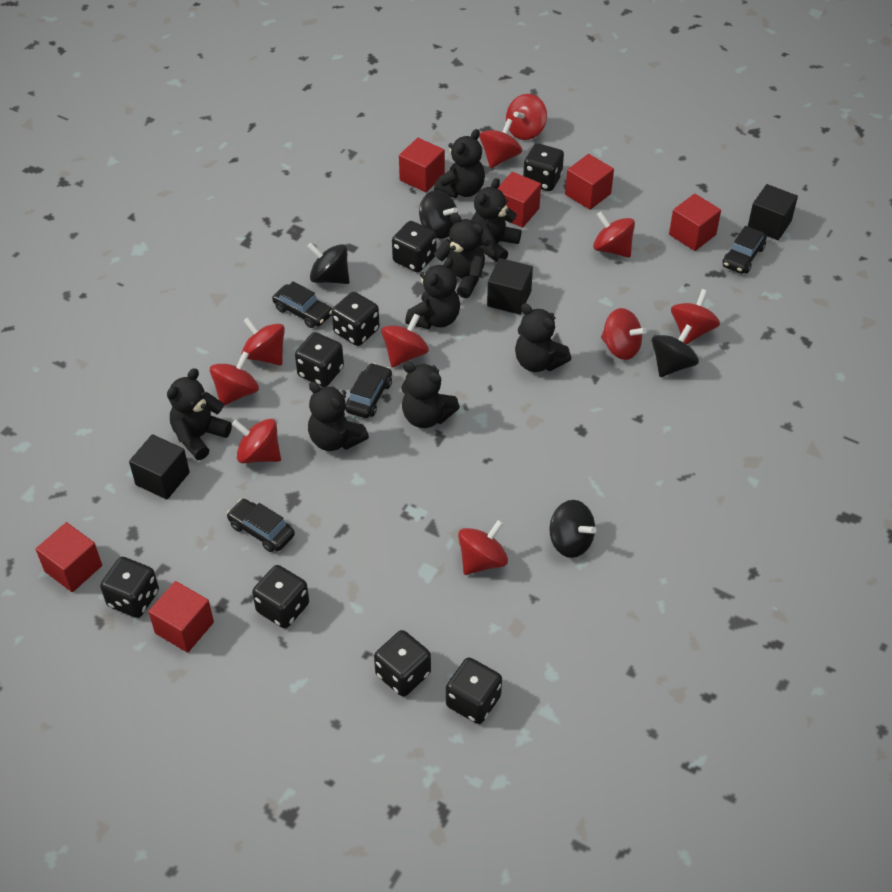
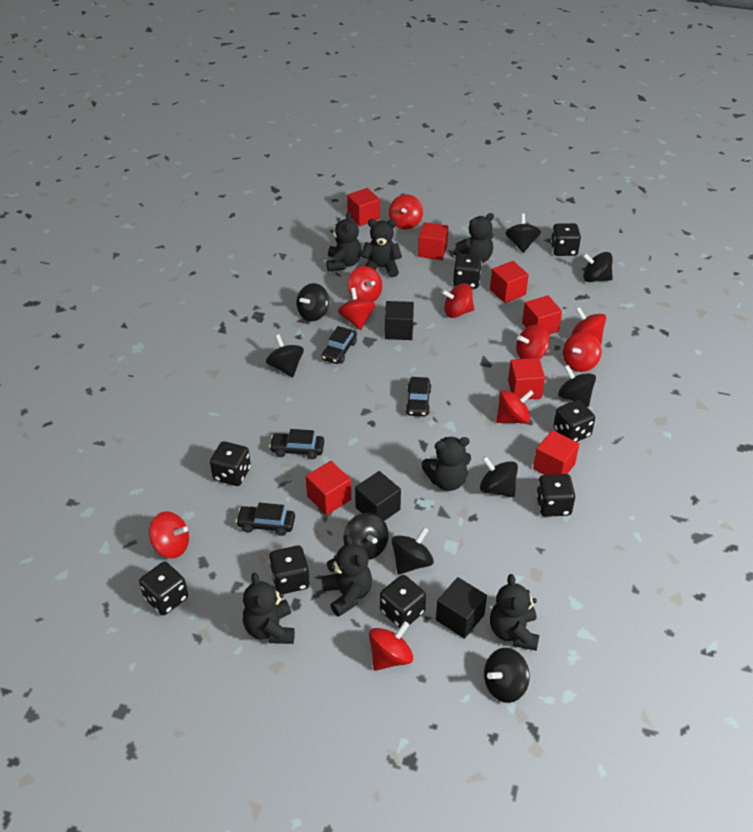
black spinning top: [307,243,349,284] [419,190,458,239] [550,500,596,558] [652,325,699,377] = 4 -> [266,334,304,377] [296,283,329,321] [343,513,389,560] [392,527,434,575] [480,456,518,498] [484,648,530,703] [505,214,541,253] [558,365,596,407] [583,252,613,282] = 9
black teddy bear: [167,368,232,460] [308,381,369,451] [401,362,460,428] [405,257,460,329] [434,129,485,198] [434,213,485,298] [471,178,521,262] [515,303,572,372] = 8 -> [243,573,295,644] [321,535,372,617] [326,212,362,272] [361,219,402,277] [422,437,471,491] [454,213,494,263] [490,574,539,651] = 7
red cube: [36,522,102,592] [148,581,214,653] [399,138,445,192] [498,172,541,228] [565,154,614,210] [669,194,721,251] = 6 -> [306,461,351,515] [347,188,380,226] [418,222,448,260] [490,261,529,303] [508,358,545,399] [522,295,562,335] [533,430,579,475] = 7

